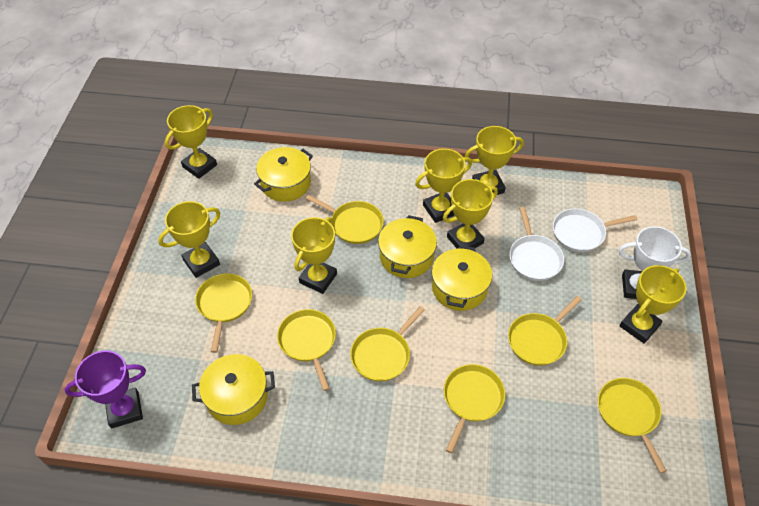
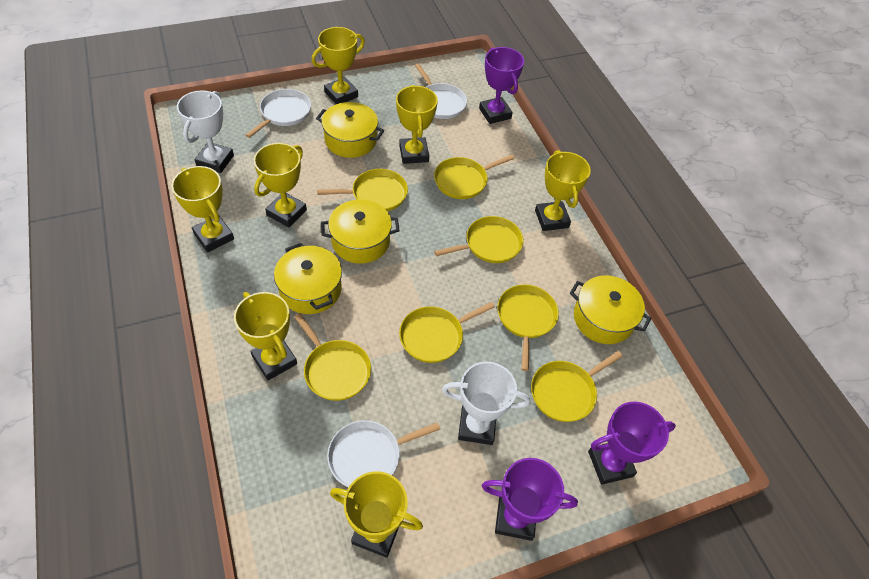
purple trophy: [65,350,146,429] = 1 -> [479,47,524,124] [482,458,578,541] [588,402,676,485] = 3
white pan: [509,207,564,281] [553,208,638,252] = 2 -> [246,89,311,138] [327,420,440,487] [415,64,467,119] = 3
white trophy: [619,226,691,299] = 1 -> [177,90,234,173] [442,362,530,445] = 2

